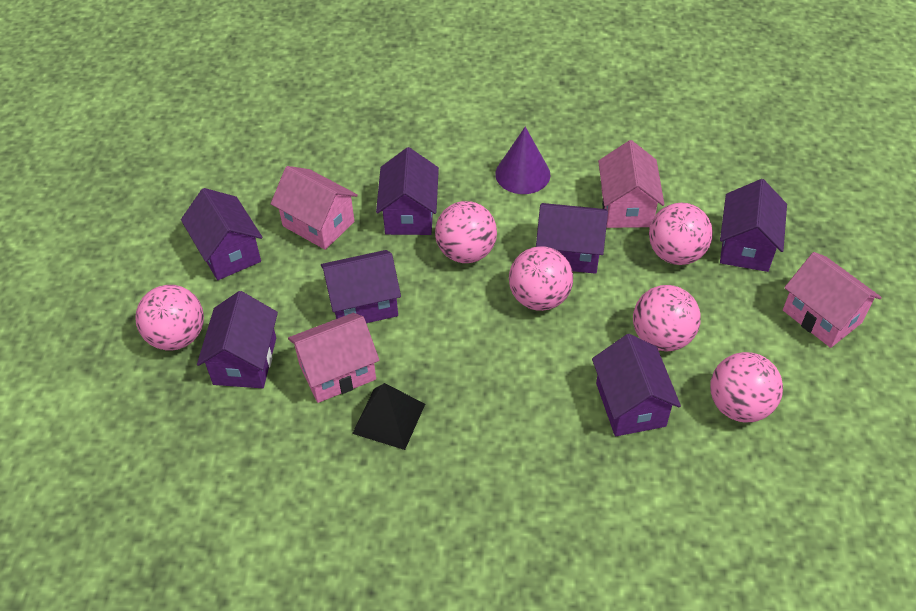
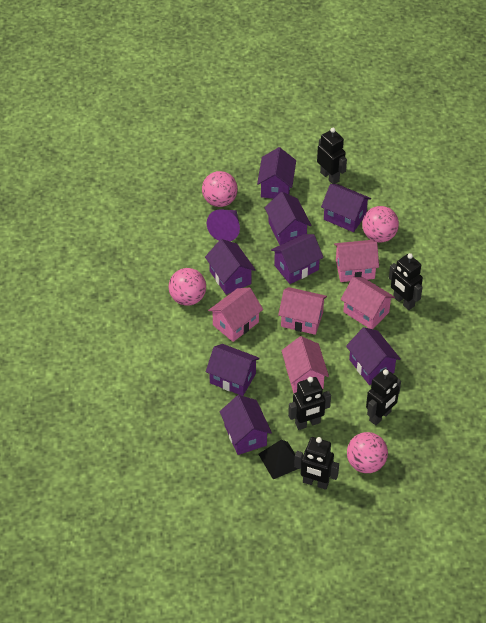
black robot: none = 0 -> [288,377,331,430] [294,437,339,490] [317,128,347,184] [366,369,401,425] [389,253,423,310] = 5
pink ball: [135,285,204,350] [435,201,497,263] [509,246,573,311] [633,285,701,351] [649,203,713,265] [710,352,783,422] = 6 -> [169,268,206,306] [202,171,238,207] [347,432,388,473] [362,206,399,242] = 4
pink house: [271,166,358,250] [288,313,379,403] [598,140,665,228] [783,252,882,348] = 4 -> [208,288,263,342] [278,287,327,335] [281,336,329,393] [334,240,379,282] [341,277,395,329] = 5
purple house: [181,188,262,280] [197,291,278,388] [321,250,401,323] [376,147,439,235] [536,203,608,274] [592,334,681,436] [720,179,787,272] = 7 -> [205,239,256,295] [206,344,260,396] [220,395,272,455] [257,147,296,199] [265,192,312,245] [271,234,324,284] [321,184,371,232] [346,327,401,385] = 8

